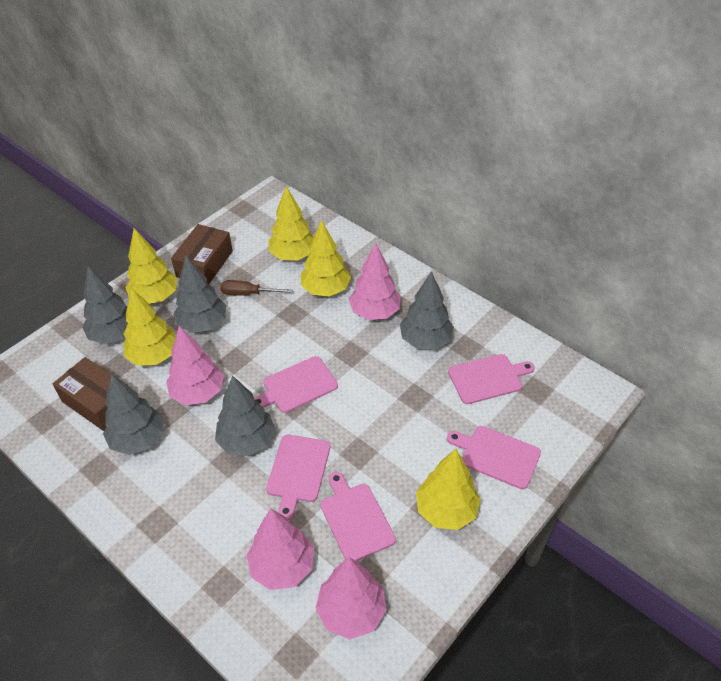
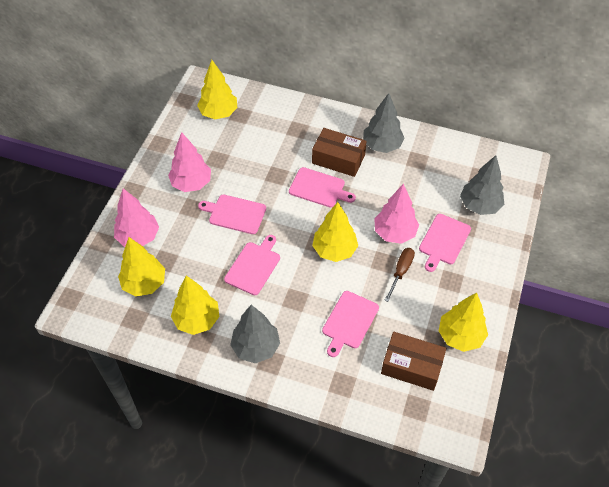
grey tree: [82,266,128,344] [103,374,164,455] [173,256,227,333] [215,376,276,456] [400,271,454,349] = 5 -> [230,305,280,363] [363,93,404,153] [460,155,504,215] = 3
pink tree: [166,326,224,405] [246,509,314,590] [315,557,387,639] [349,242,401,320] = 4 -> [114,188,159,247] [168,132,211,192] [374,183,419,244] = 3

